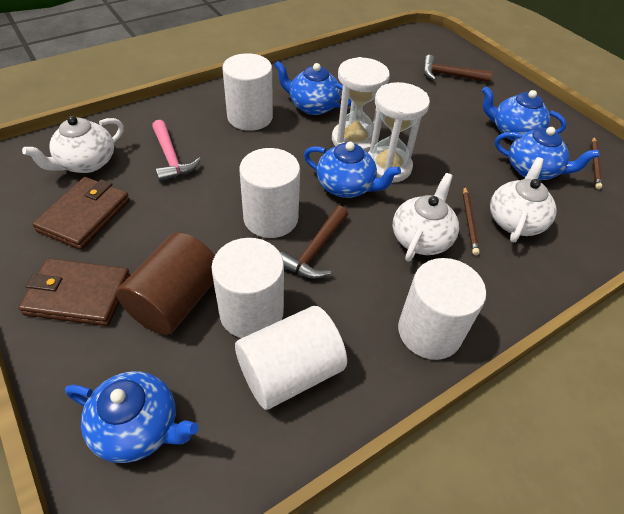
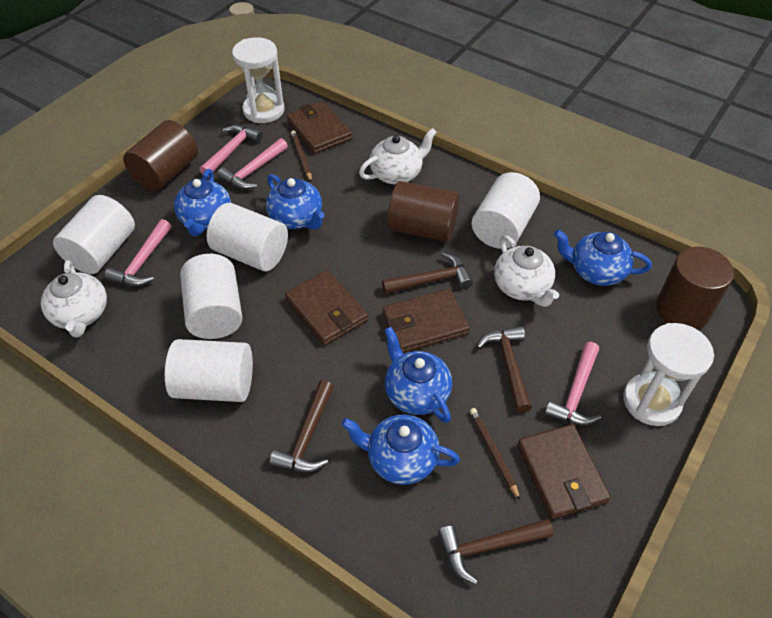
brown cylinder: [116,232,215,335] = 1 -> [123,120,198,191] [387,181,459,242] [656,247,734,329] = 3
brown hammer: [280,206,348,279] [423,55,492,83] = 2 -> [269,380,334,472] [382,252,473,294] [437,519,554,585] [477,326,532,413] = 4
brown wallet: [18,258,130,326] [32,177,130,250] = 2 -> [285,270,368,345] [287,101,352,154] [383,289,470,353] [518,424,611,519] = 4
pink hammer: [152,120,201,182] = 1 -> [105,219,171,286] [199,125,263,177] [217,138,288,189] [544,342,601,425] = 4

